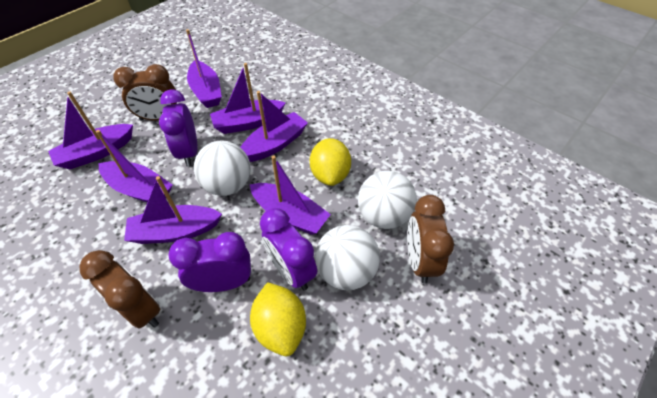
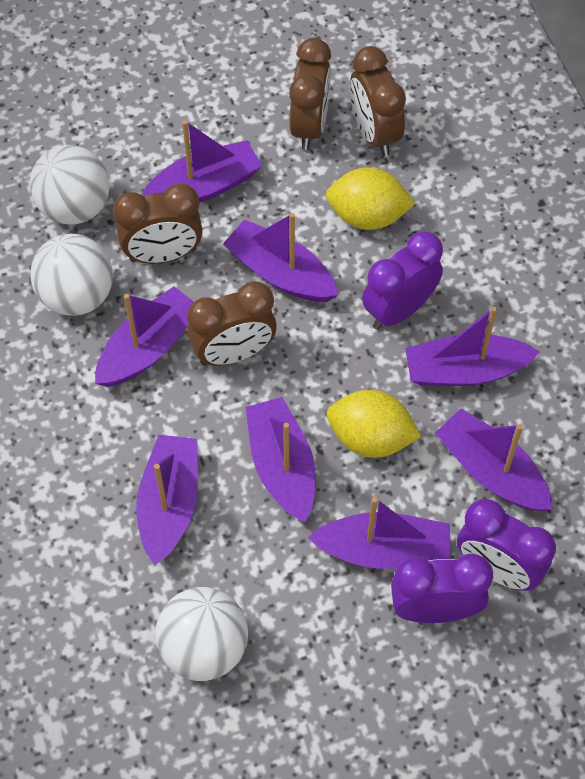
brown clock: [79,250,160,329] [113,64,177,121] [407,195,454,284] = 3 -> [113,184,203,264] [187,281,277,366] [289,38,331,150] [350,46,406,157] = 4
purple boat: [48,91,133,169] [96,130,173,203] [124,176,222,244] [186,29,222,108] [210,63,285,134] [240,91,308,162] [250,156,331,235] = 7 -> [95,287,194,387] [136,435,198,565] [142,120,262,203] [223,213,338,302] [245,397,316,522] [308,497,450,569] [405,306,540,386] [435,409,553,511] = 8

